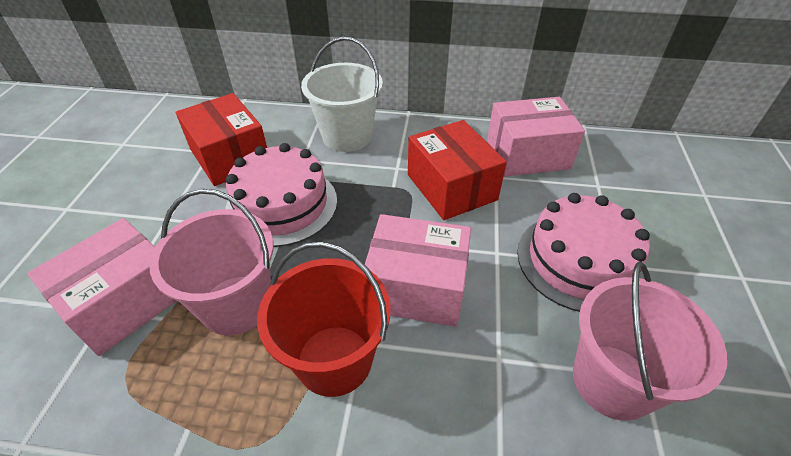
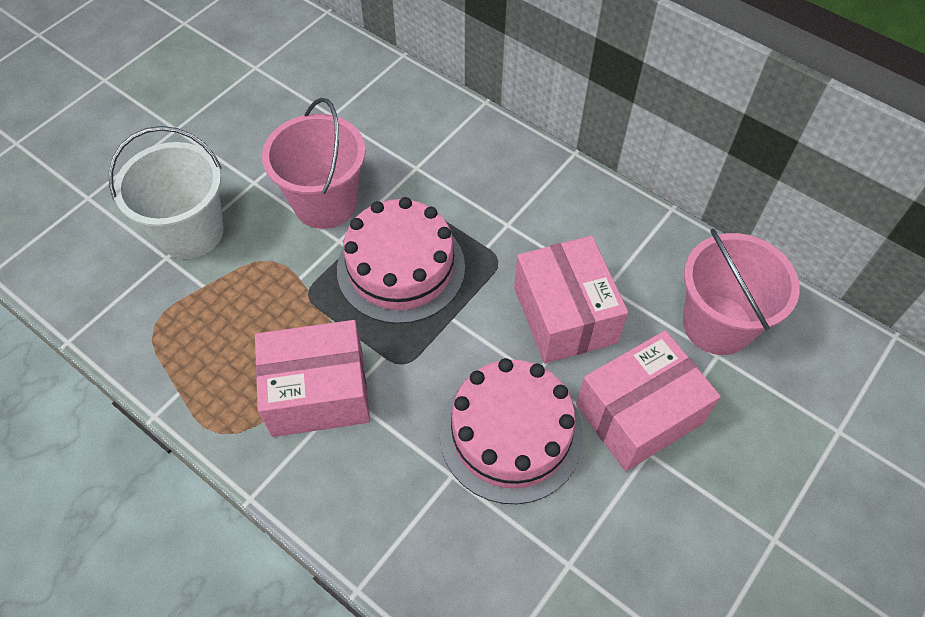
red box: [176,93,267,186] [408,120,507,220] = 2 -> none = 0
red bucket: [257,242,390,397] = 1 -> none = 0

